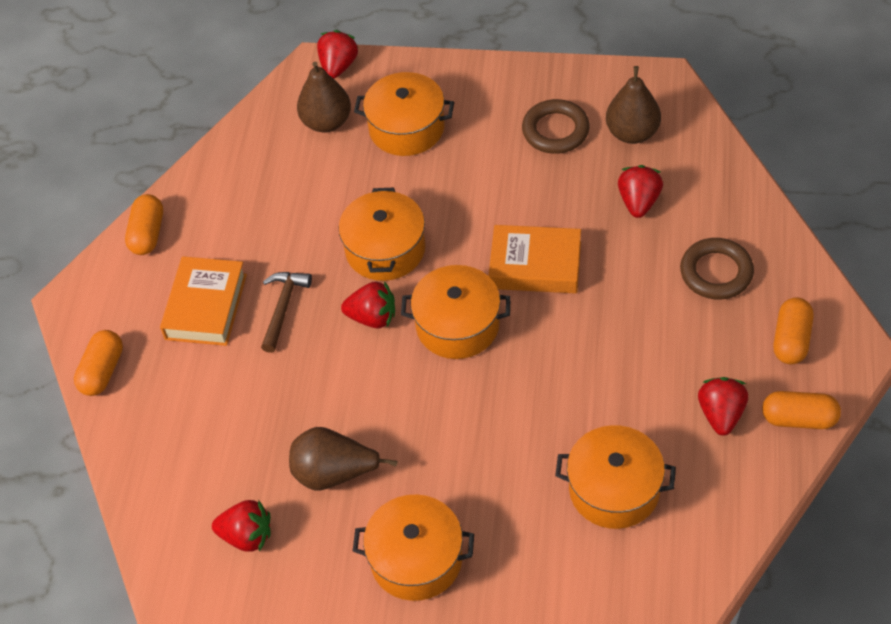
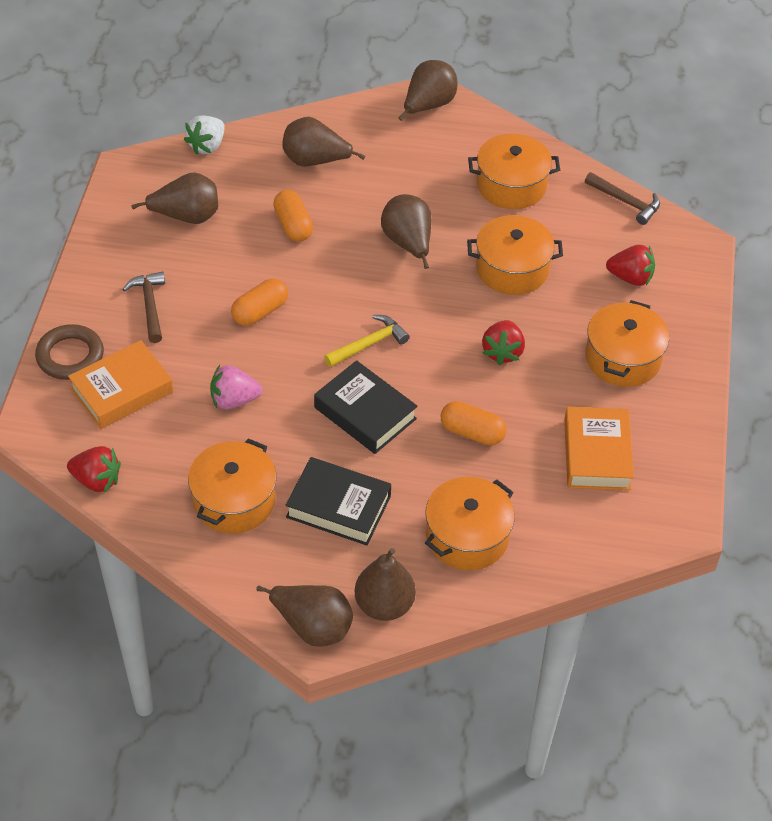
black book: none = 0 -> [286,457,391,546] [314,360,418,454] = 2
brown hammer: [261,272,312,353] = 1 -> [122,271,165,343] [585,172,660,225] = 2
brown pear: [289,427,397,491] [297,62,351,132] [606,66,661,144] = 3 -> [131,172,218,224] [256,585,353,647] [282,117,366,167] [355,548,416,621] [381,194,431,269] [398,60,458,121] = 6
brown ring: [522,99,590,154] [680,238,754,299] = 2 -> [35,324,104,380] = 1
orange capsule: [74,330,123,396] [125,194,163,255] [762,391,841,429] [773,297,814,364] = 4 -> [231,278,288,326] [273,190,313,241] [441,401,507,445] = 3
pink strawberry: none = 0 -> [210,365,262,410] = 1
red strawberry: [212,500,271,552] [317,30,358,79] [341,281,395,329] [618,165,663,218] [698,377,748,436] = 5 -> [67,446,121,493] [482,320,525,365] [606,245,655,286] = 3
white strawberry: none = 0 -> [184,116,225,155] = 1
yellow hammer: none = 0 -> [324,315,410,367] = 1

